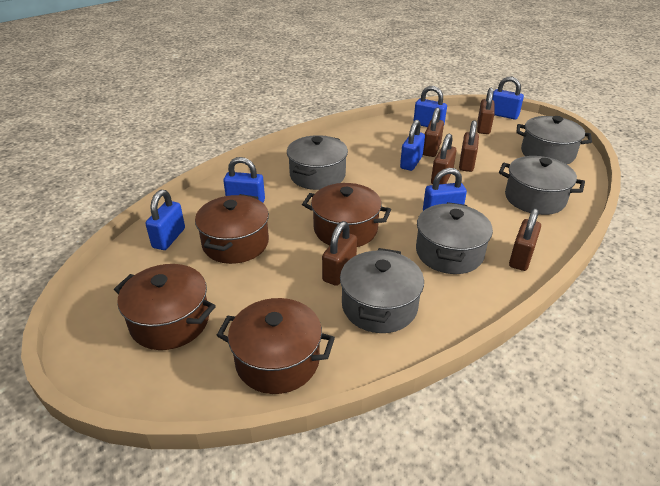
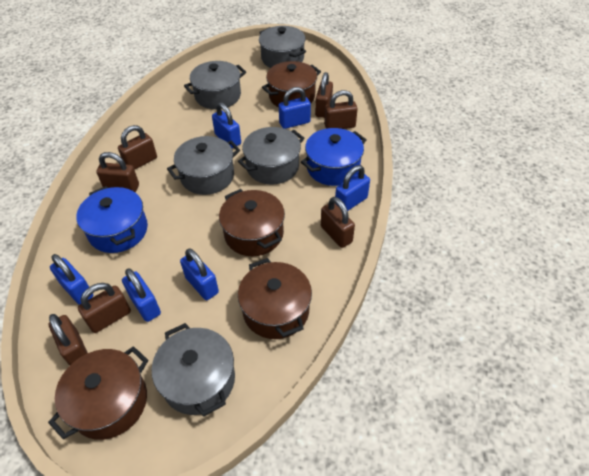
blue pot: none = 0 -> [76,186,148,253] [301,128,366,186] = 2
brown padlock: [322,221,357,286] [423,107,444,157] [431,134,457,184] [459,120,479,172] [477,87,495,134] [509,208,541,271] = 6 -> [49,314,88,365] [78,283,131,333] [96,152,139,192] [118,125,157,170] [315,72,333,118] [321,197,355,248] [324,90,358,129] = 7

